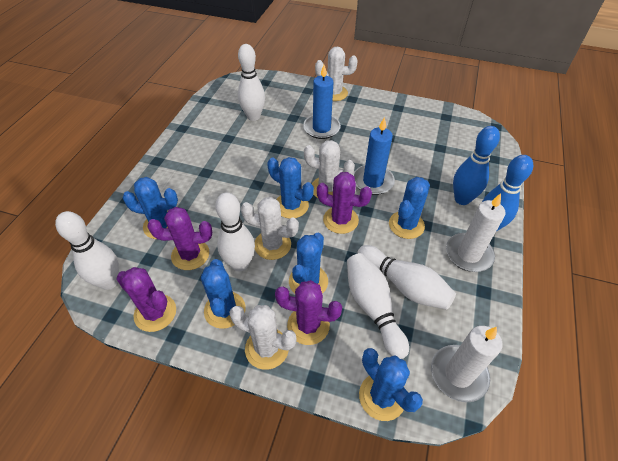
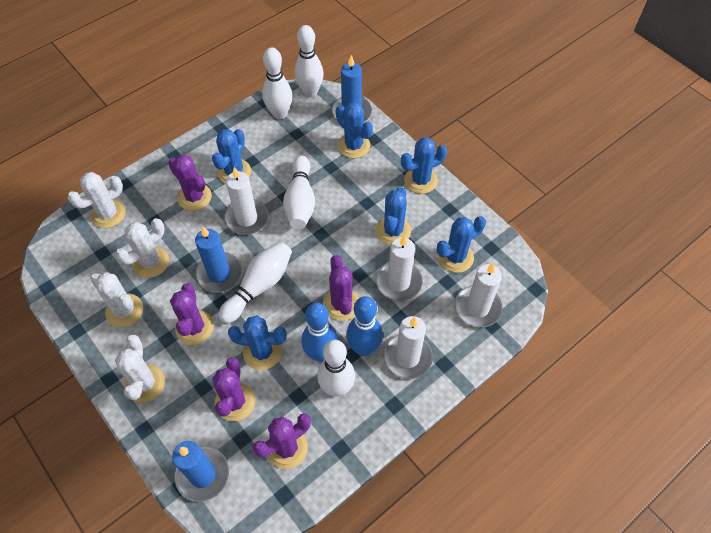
blue candle: [303,65,341,139] [353,117,395,195] = 2 -> [172,441,229,502] [195,227,242,292] [331,55,372,122] = 3
purple cactus: [117,267,176,332] [148,207,212,270] [275,280,342,345] [317,172,372,234] = 4 -> [168,155,212,211] [170,283,214,345] [212,357,255,421] [253,413,311,469] [323,255,359,321] = 5
white candle: [431,326,502,402] [446,193,505,272] = 2 -> [224,167,268,235] [376,235,423,301] [383,316,433,379] [455,263,503,328] = 4

